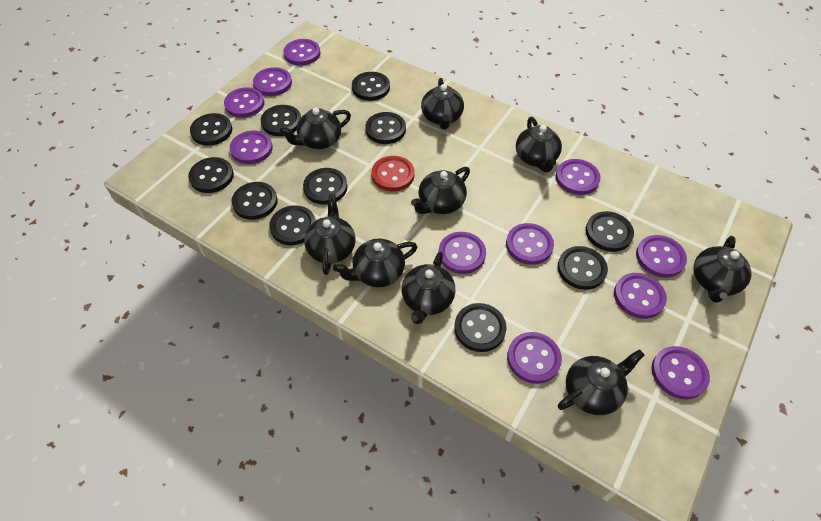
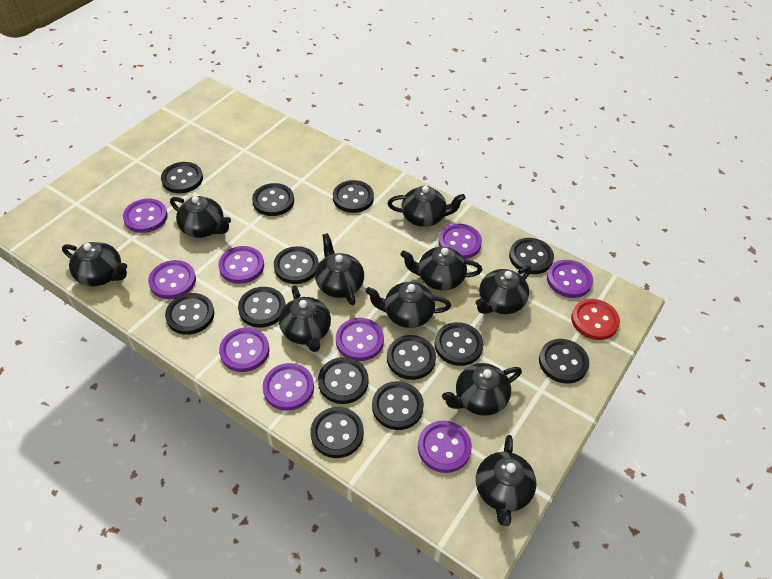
black button: [188,157,234,193] [190,113,232,146] [231,182,278,220] [261,105,301,136] [269,205,316,245] [303,168,347,205] [352,72,390,101] [365,112,406,144] [454,303,506,352] [558,246,608,290] [586,211,634,252] = 11 -> [161,162,203,193] [165,293,214,335] [238,287,286,328] [252,183,294,216] [274,246,319,284] [311,407,364,458] [318,357,369,404] [333,180,374,213] [372,381,424,430] [387,335,436,380] [435,322,483,366] [509,238,554,274] [539,339,589,384] = 13
black teapot: [280,108,351,149] [304,194,356,275] [333,239,417,287] [402,252,456,324] [411,167,470,214] [421,78,464,129] [516,117,562,172] [558,349,644,415] [693,236,752,303] = 9 -> [62,242,127,286] [170,196,231,238] [279,286,331,352] [315,233,364,306] [365,282,451,328] [387,186,466,227] [401,247,482,290] [442,363,522,416] [476,266,531,314] [476,435,537,526] = 10
purple button: [224,87,265,118] [230,130,273,164] [253,67,292,96] [283,39,320,66] [439,232,486,274] [506,223,554,265] [507,332,562,384] [556,159,601,195] [614,273,667,319] [636,235,687,278] [652,346,710,399] = 11 -> [123,199,168,233] [148,260,196,299] [218,246,264,284] [219,328,269,372] [263,363,314,411] [336,318,384,361] [418,421,472,473] [438,224,482,259] [547,260,593,298] = 9

